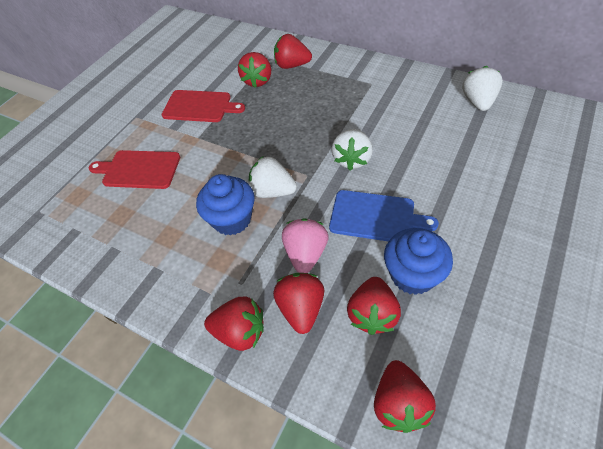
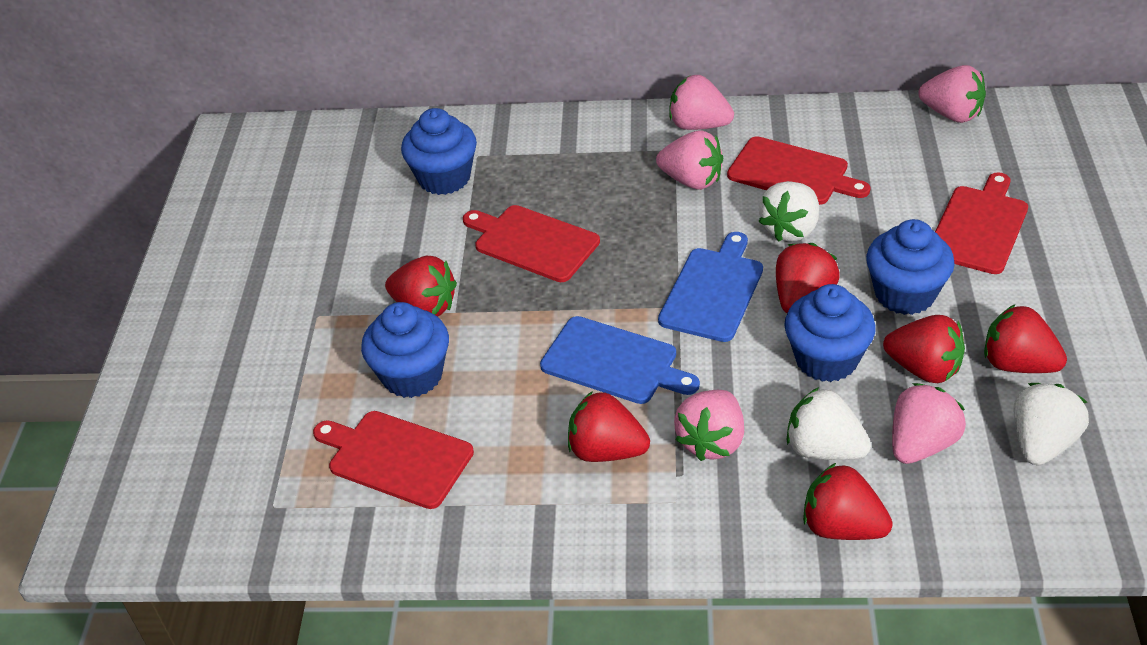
blue cupcake: [196,174,255,235] [384,228,453,295] = 2 -> [361,302,449,398] [401,108,477,195] [784,284,876,382] [866,219,955,315] = 4
blue cutting board: [329,190,439,242] = 1 -> [540,316,700,404] [658,232,763,342] = 2
pink strawberry: [282,219,329,273] = 1 -> [656,130,723,190] [669,75,734,130] [674,390,744,461] [892,383,966,464] [918,65,986,123] = 5
red cutting board: [89,150,180,189] [162,90,245,122] = 2 -> [313,411,474,509] [463,205,600,282] [727,136,871,205] [935,172,1028,274] = 4

